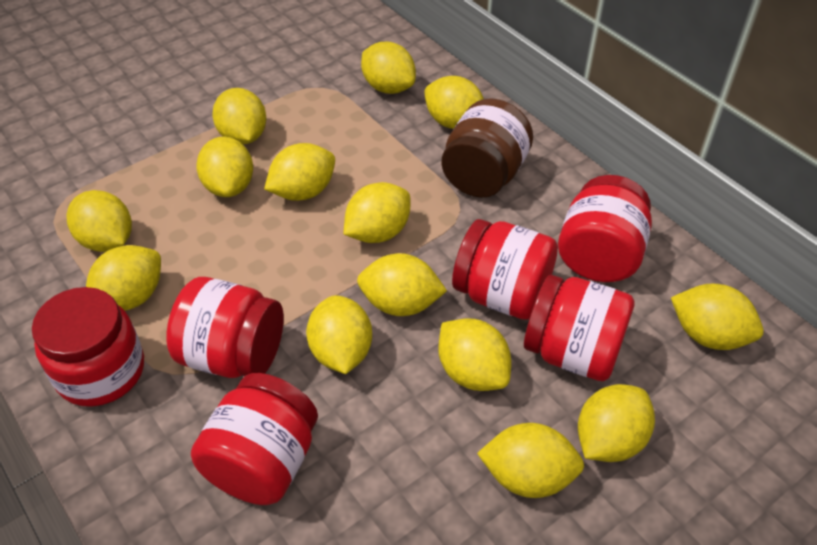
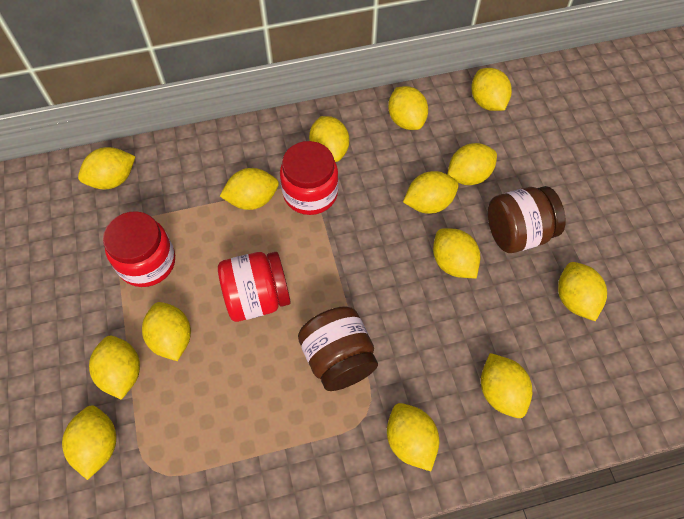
brown jar: [441,98,533,198] = 1 -> [298,306,378,391] [488,186,566,253] = 2
red jar: [32,287,144,407] [166,277,283,378] [191,373,318,505] [452,219,558,320] [524,275,635,381] [558,175,652,282] = 6 -> [103,211,175,287] [218,252,291,322] [280,141,339,215] = 3

